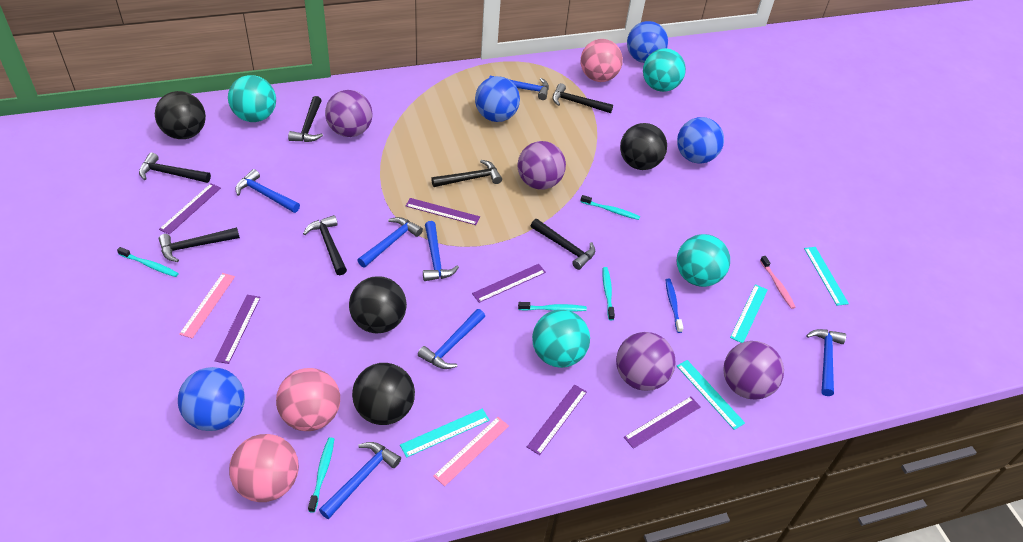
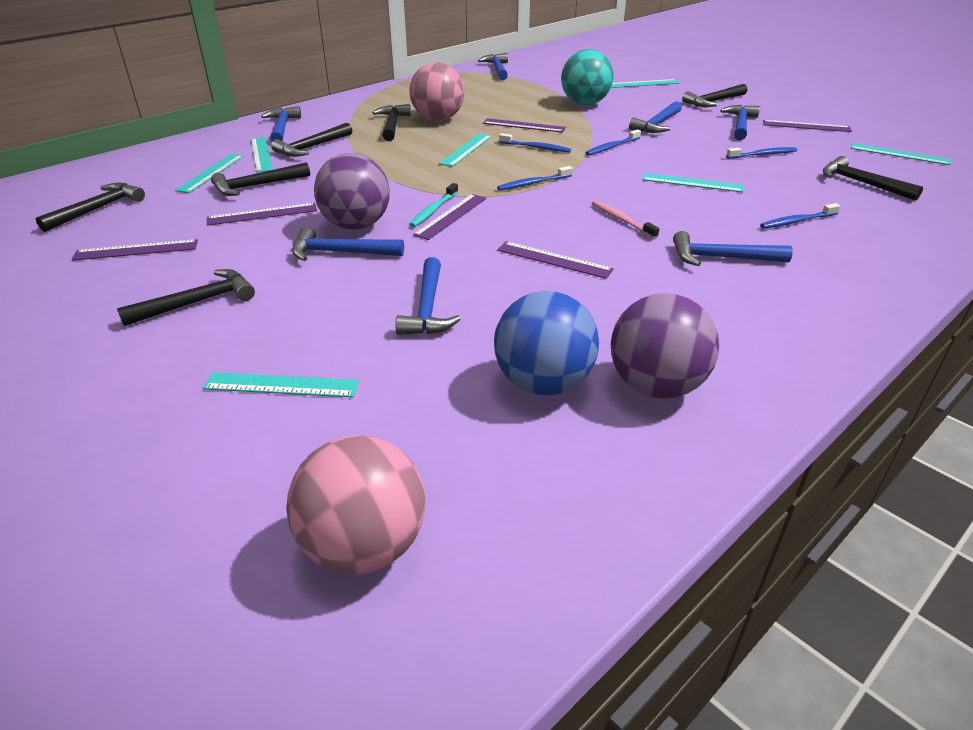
black ball: [155,91,206,139] [349,276,407,333] [352,363,415,425] [620,123,667,170] = 4 -> none = 0
blue ball: [178,367,245,431] [475,76,520,122] [627,21,668,63] [677,117,724,164] = 4 -> [494,291,599,396] = 1
blue toothbrush: [666,279,683,333] = 1 -> [497,166,573,190] [499,133,571,152] [585,129,641,155] [726,147,797,159] [760,203,840,229] = 5
pink ball: [229,434,299,502] [276,368,340,431] [581,39,623,82] = 3 -> [286,435,425,574] [409,62,464,121] = 2
pink ruler: [179,273,235,338] [433,417,509,486] = 2 -> none = 0
purple ball: [325,90,373,137] [518,141,566,190] [616,332,676,391] [723,341,784,400] = 4 -> [314,153,390,230] [611,293,719,399] = 2
turquoise ball: [228,75,276,122] [532,310,590,368] [643,48,686,92] [677,234,730,287] = 4 -> [561,49,614,105] = 1
turquoise ruler: [400,408,490,458] [677,360,745,430] [730,284,768,343] [804,247,849,306] = 4 -> [175,154,244,193] [203,372,359,398] [251,137,273,172] [439,133,492,167] [612,79,680,88] [642,173,744,192] [850,143,951,165] = 7
turquoise toothbrush: [117,247,179,277] [308,437,334,513] [518,302,587,312] [580,195,640,220] [602,267,615,321] = 5 -> [409,183,458,227] = 1

